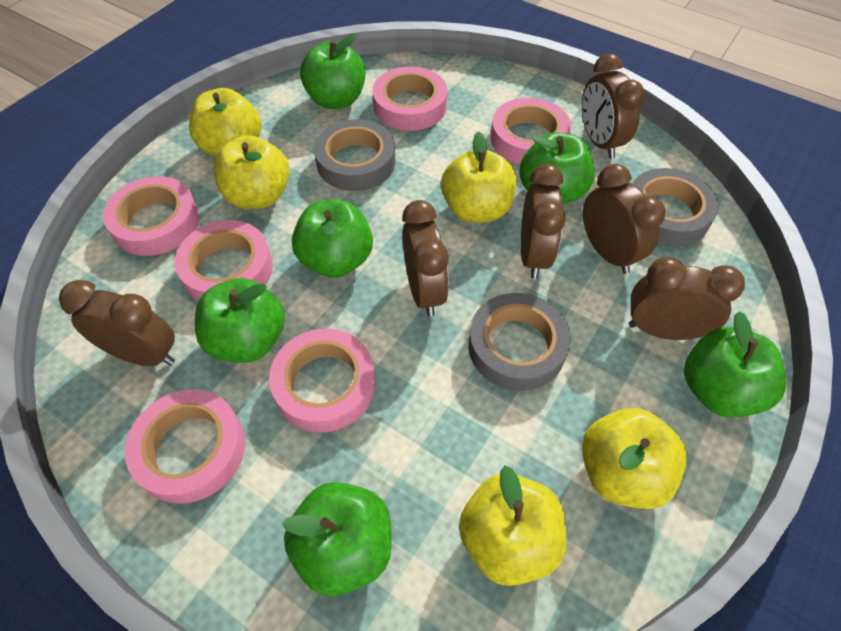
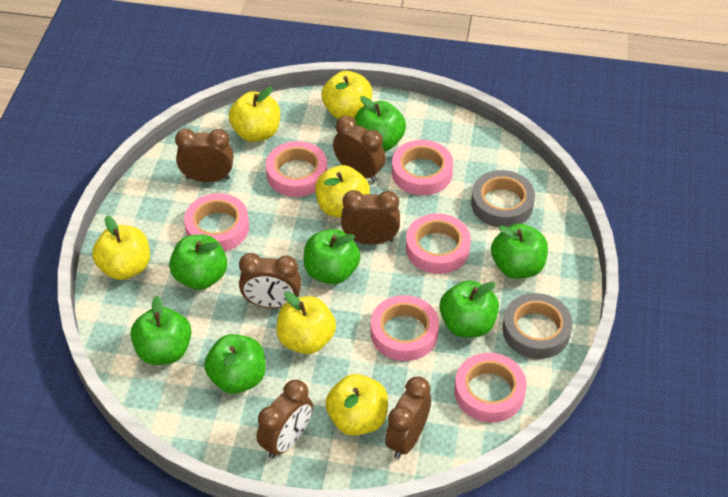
green apple: [195,278,285,363] [282,482,391,596] [292,199,373,278] [300,34,366,109] [519,132,595,204] [684,312,786,417] = 6 -> [131,295,192,365] [169,234,227,290] [204,334,266,394] [304,229,360,284] [355,96,406,151] [440,280,499,337] [491,224,548,278] = 7
grey tape: [314,119,396,191] [468,293,571,391] [632,168,718,247] = 3 -> [471,170,535,227] [503,293,573,359] = 2
yellow apple: [189,88,262,156] [213,135,290,209] [441,131,516,223] [459,465,566,586] [582,408,687,509] = 5 -> [92,216,150,280] [229,87,280,142] [276,291,336,354] [315,165,370,218] [322,71,372,119] [326,374,388,436] = 6

